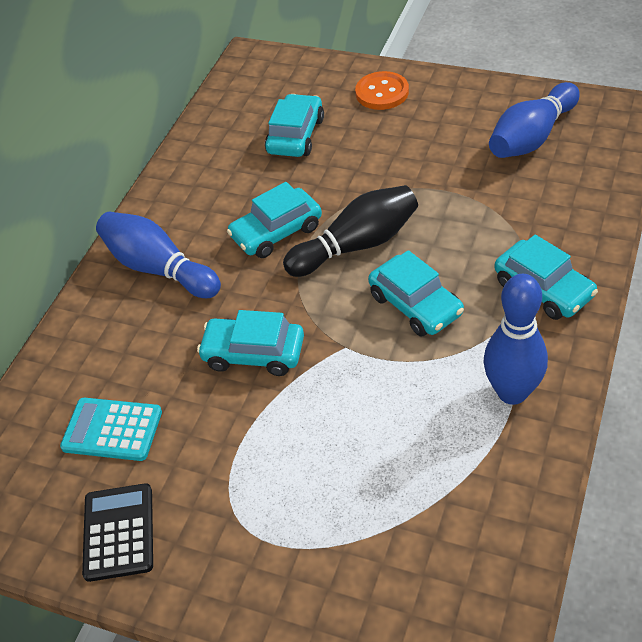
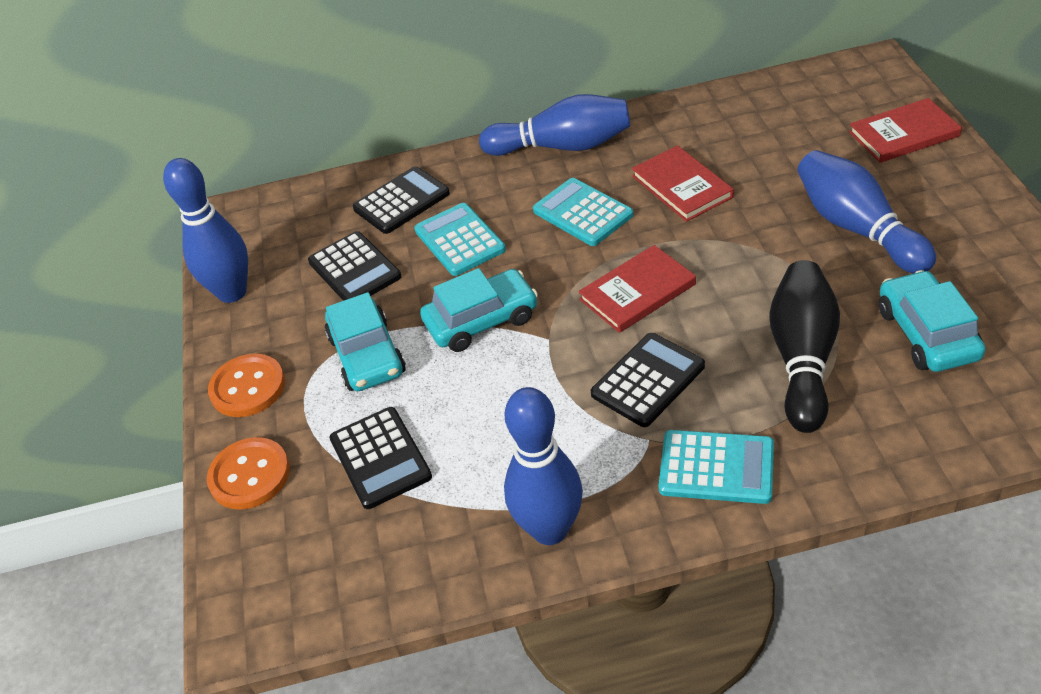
black calculator: [82,483,153,582] = 1 -> [308,231,401,301] [330,407,432,509] [353,167,450,234] [591,333,705,427] = 4
blue bowling pin: [96,212,221,298] [483,274,548,405] [489,82,580,158] = 3 -> [163,158,248,303] [479,94,630,156] [504,387,583,545] [797,150,936,274] = 4
orange button: [355,71,409,110] = 1 -> [207,437,290,510] [208,354,285,417] = 2
red book: none = 0 -> [578,245,696,333] [632,146,734,222] [849,98,962,163] = 3
turquoise calculator: [60,398,162,461] = 1 -> [414,203,506,276] [533,178,633,246] [659,430,774,504] = 3
turquoise car: [197,310,304,376] [227,182,322,258] [265,94,324,157] [368,250,464,337] [494,235,598,320] = 5 -> [325,292,406,391] [420,268,538,352] [879,270,986,372] = 3

